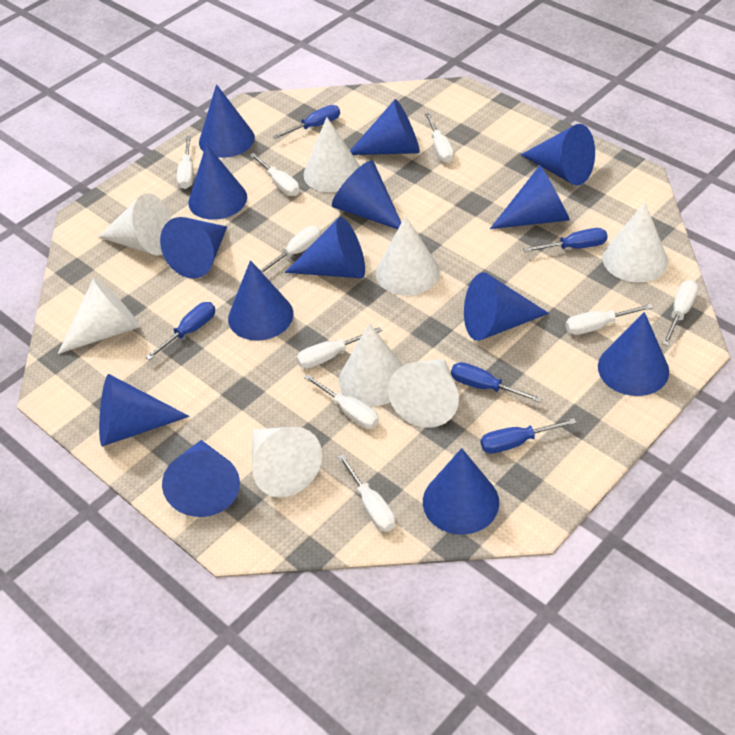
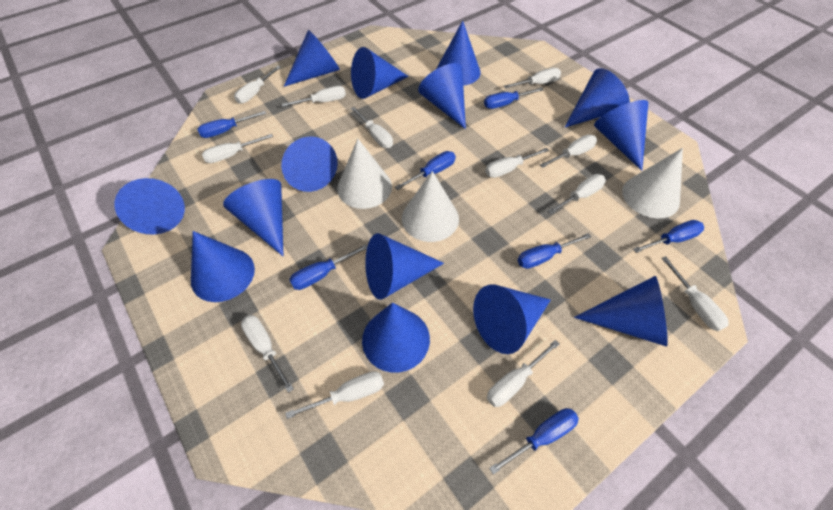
blue screwdriver: [146,302,215,360] [273,105,340,139] [451,362,542,403] [481,418,576,454] [523,228,608,252] = 5 -> [197,111,266,138] [289,244,368,290] [395,151,456,190] [484,87,544,109] [489,408,579,475] [518,233,591,269] [633,220,704,253] = 7
white cone: [58,277,140,354] [98,193,171,256] [252,427,322,497] [303,117,360,192] [339,323,404,406] [376,216,440,296] [388,359,459,428] [602,202,668,283] = 8 -> [337,139,392,209] [402,171,459,242] [622,148,683,218] = 3
white screwdriver: [177,136,193,189] [250,153,300,196] [260,226,321,273] [297,327,382,368] [304,374,379,429] [338,454,395,532] [425,113,454,163] [565,304,653,335] [662,280,698,346] = 9 -> [202,134,273,163] [234,66,281,104] [241,315,294,393] [281,86,346,107] [285,371,384,419] [351,107,393,148] [485,148,549,178] [487,340,559,407] [504,68,561,89] [540,135,597,168] [548,174,606,214] [661,256,729,331] = 12

